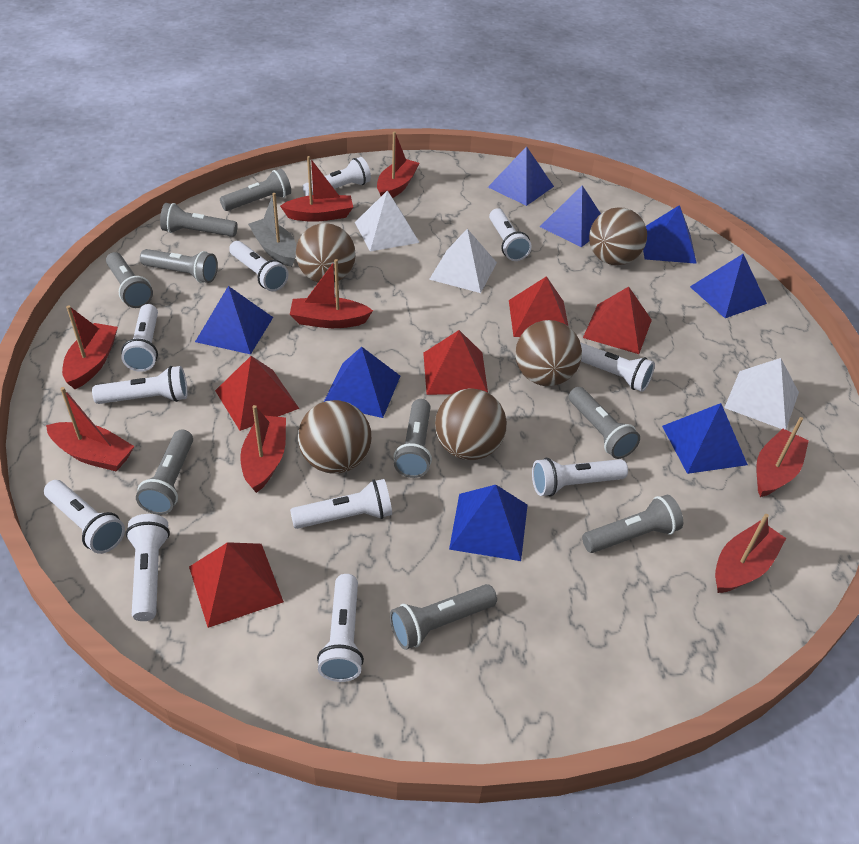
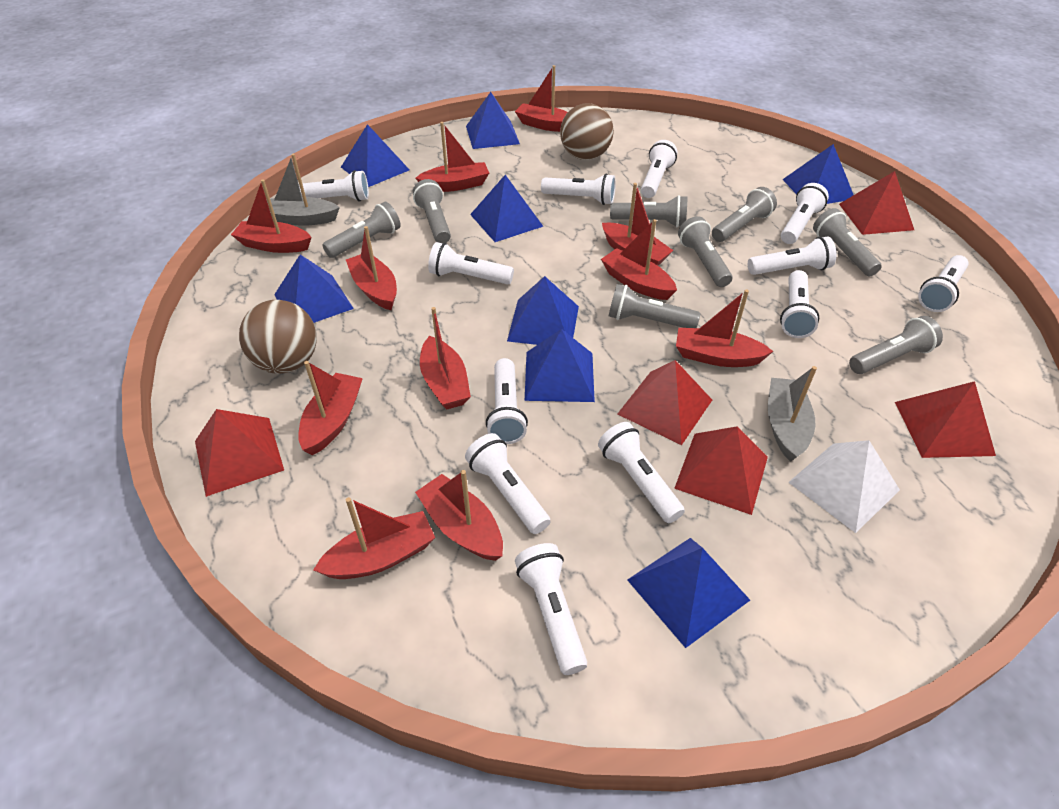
brown ball: [296,223,356,283] [298,400,371,474] [435,388,507,460] [516,320,582,386] [589,207,647,265] = 5 -> [239,300,317,374] [560,103,614,160] = 2
grey boat: [248,193,296,267] = 1 -> [266,154,340,226] [768,366,817,462] = 2
grey flashlight: [106,252,153,308] [136,430,193,515] [140,249,218,283] [160,203,238,237] [220,169,291,211] [390,584,497,650] [394,399,432,478] [569,387,640,459] [582,495,683,553] = 9 -> [322,202,401,258] [413,179,451,243] [609,284,700,328] [610,195,687,227] [678,216,732,287] [712,187,777,242] [813,208,882,276] [849,316,943,374] = 8
red boat: [46,387,134,472] [62,305,118,389] [240,405,286,493] [280,156,353,222] [290,259,373,328] [377,131,419,198] [715,514,786,593] [756,417,809,497] = 8 -> [231,180,312,253] [298,361,363,455] [313,497,435,579] [346,226,397,310] [415,470,503,561] [416,122,489,192] [420,307,471,410] [515,65,568,132] [601,219,677,300] [602,183,674,266] [676,290,773,367] = 11
white flashlight: [44,480,125,554] [92,366,187,404] [121,304,158,372] [126,514,170,621] [229,241,288,291] [290,479,392,529] [302,157,371,196] [317,574,364,682] [489,208,532,261] [532,458,628,497] [580,342,655,392] = 11 -> [299,170,369,201] [428,242,514,284] [465,433,551,534] [486,358,528,444] [515,543,587,675] [541,174,616,205] [598,422,685,523] [641,140,677,198] [748,237,836,275] [780,270,819,338] [781,183,829,244] [918,255,969,312] = 12
white pyramid: [355,190,420,251] [429,229,497,293] [724,358,799,430] = 3 -> [788,440,900,533] = 1

